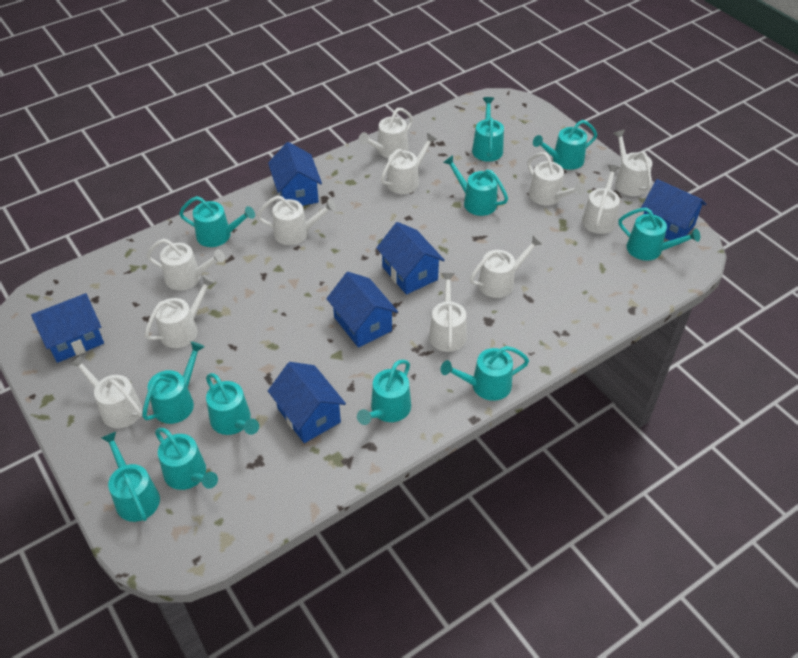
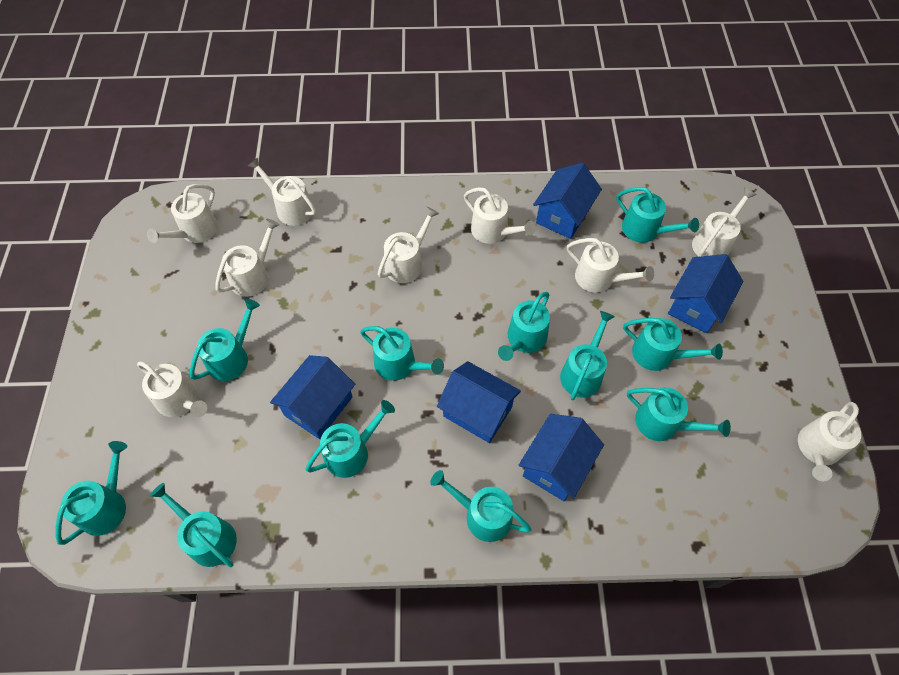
blue house: [31,293,104,363] [268,142,322,206] [268,362,346,443] [326,272,398,348] [376,222,445,295] [641,179,706,245] = 6 -> [270,355,355,439] [437,361,521,443] [519,414,604,501] [533,163,602,239] [668,254,743,333] = 5
white watering can: [69,355,142,428] [145,275,215,348] [146,239,225,291] [257,195,336,245] [359,108,413,158] [381,133,437,194] [429,273,467,352] [470,235,542,298] [527,152,585,206] [582,165,620,234] [613,130,652,196] = 11 -> [137,361,207,417] [147,184,218,243] [215,219,280,297] [248,157,316,226] [378,207,439,283] [464,187,536,244] [567,238,654,293] [692,188,757,257] [798,402,861,481] = 9

